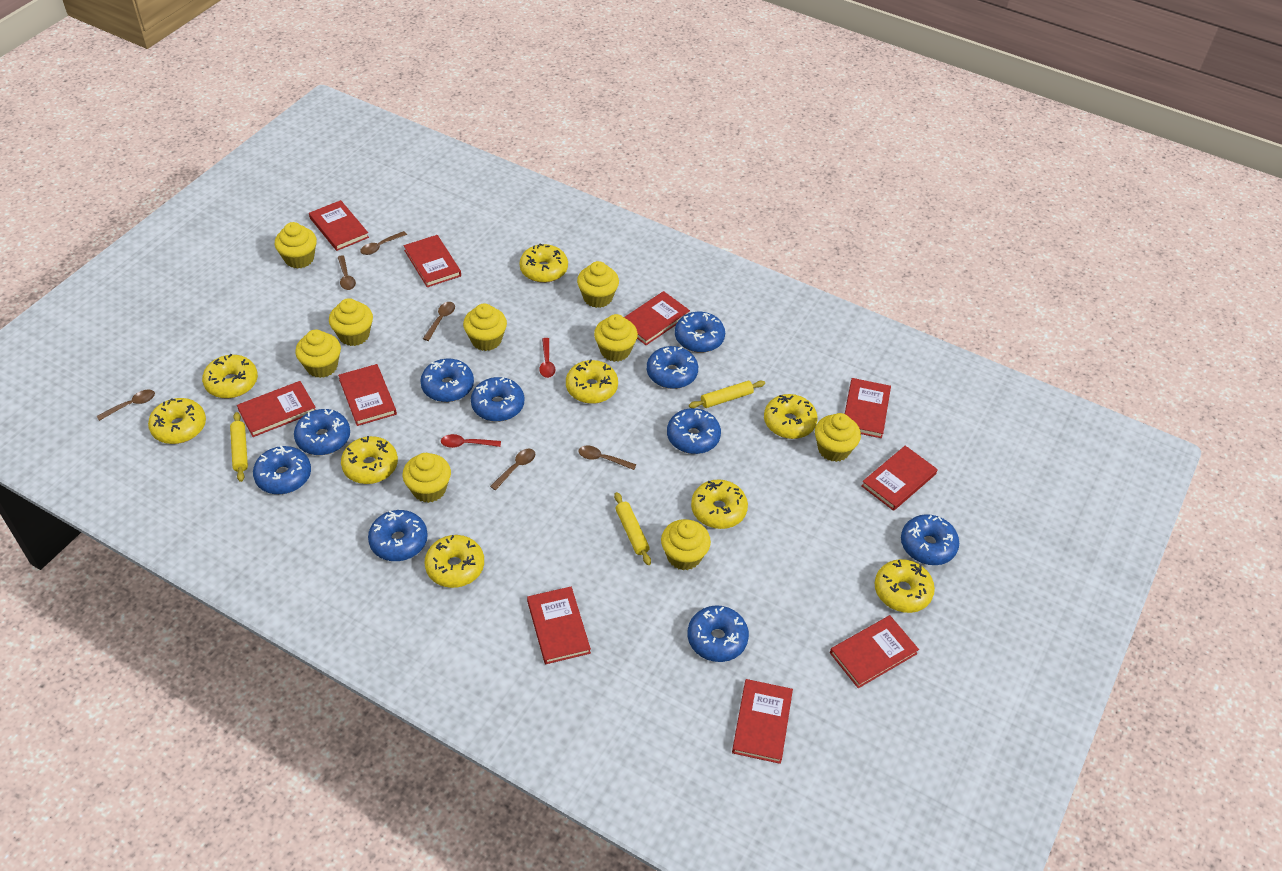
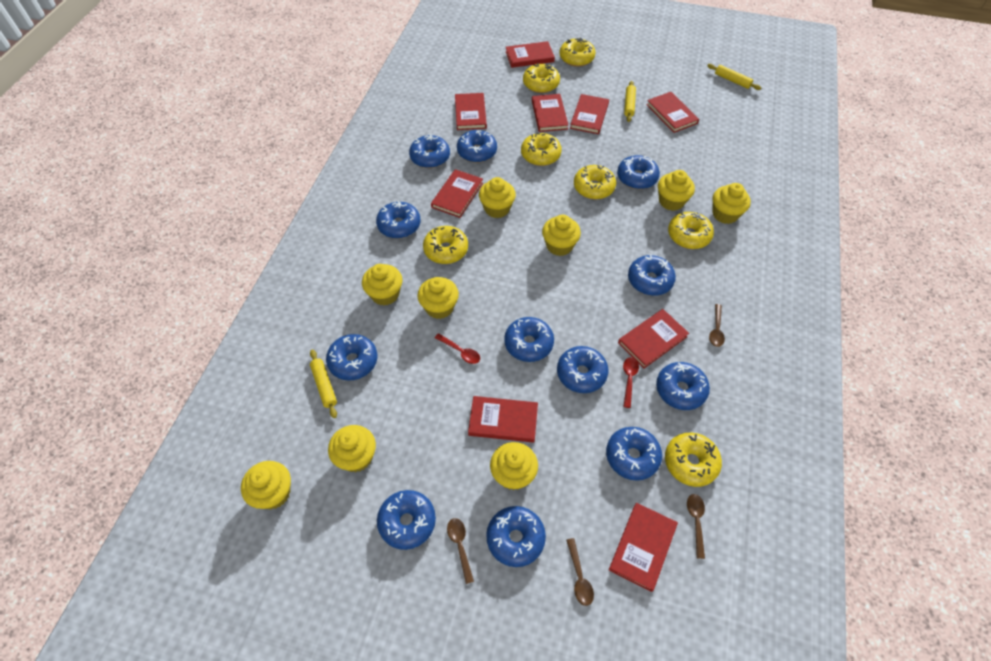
blue donut: [253,445,311,494] [294,409,350,455] [368,510,428,561] [420,359,474,402] [471,377,524,422] [647,346,698,389] [667,408,721,454] [675,312,725,353] [688,606,749,662] [901,514,959,565] = 10 -> [326,334,377,380] [376,201,420,239] [377,490,436,550] [409,134,450,168] [457,130,497,163] [486,506,546,567] [504,317,554,362] [557,346,608,393] [606,427,662,481] [617,155,660,189] [628,255,676,296] [656,362,710,410] = 12
brown spoon: [97,390,155,421] [338,255,356,290] [360,231,407,255] [423,302,455,341] [490,449,535,490] [578,446,636,470] = 6 -> [447,518,474,584] [566,538,594,606] [687,494,705,559] [709,304,725,347] = 4
red book: [237,381,316,437] [309,200,369,251] [338,364,397,426] [404,235,461,287] [527,587,591,664] [624,291,690,345] [732,679,793,764] [830,615,919,688] [845,378,891,438] [861,446,938,511] = 10 -> [431,169,483,218] [455,93,487,130] [468,396,538,443] [506,41,555,68] [532,94,568,132] [570,94,609,134] [609,503,678,592] [618,309,689,369] [646,92,699,133] = 9
yellow donut: [148,398,206,444] [202,354,258,398] [341,436,398,484] [425,535,484,588] [520,244,568,283] [566,359,618,404] [691,479,748,529] [764,394,818,439] [875,559,935,613] = 9 -> [423,226,468,264] [521,133,562,166] [523,63,560,93] [559,38,596,67] [574,165,616,199] [665,433,722,487] [668,212,714,249] = 7

